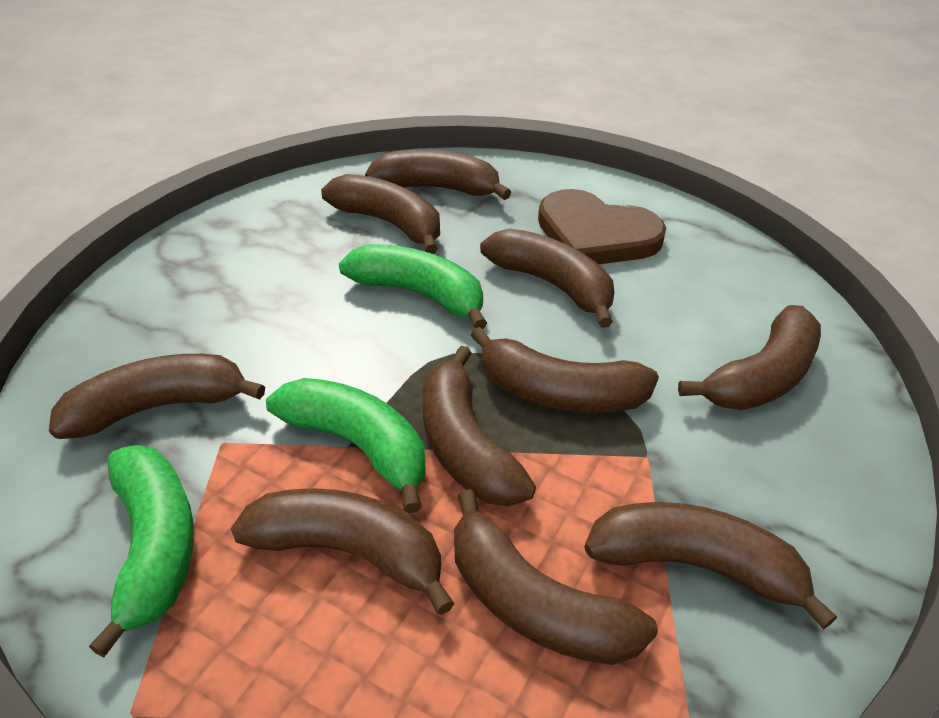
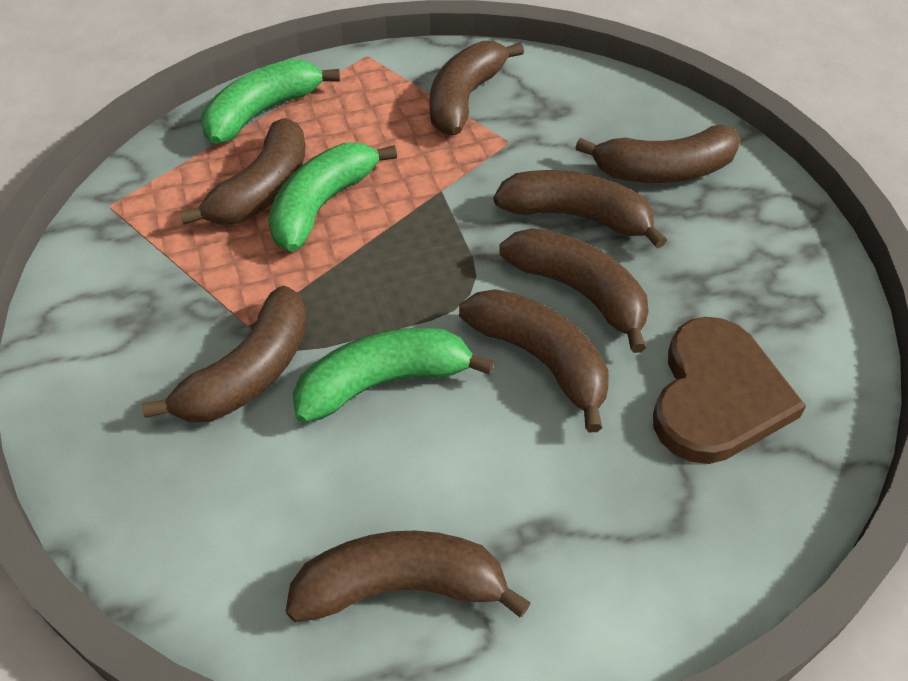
brown banana: [49,354,265,439] [231,488,455,615] [321,174,440,254] [365,149,512,200] [422,346,536,507] [454,489,658,665] [470,327,659,413] [480,229,614,328] [584,502,837,629] [678,305,821,410] = 10 -> [142,286,307,422] [179,118,305,225] [286,530,531,622] [430,41,524,135] [459,289,609,432] [494,170,667,249] [499,228,649,353] [575,125,741,183] = 8

